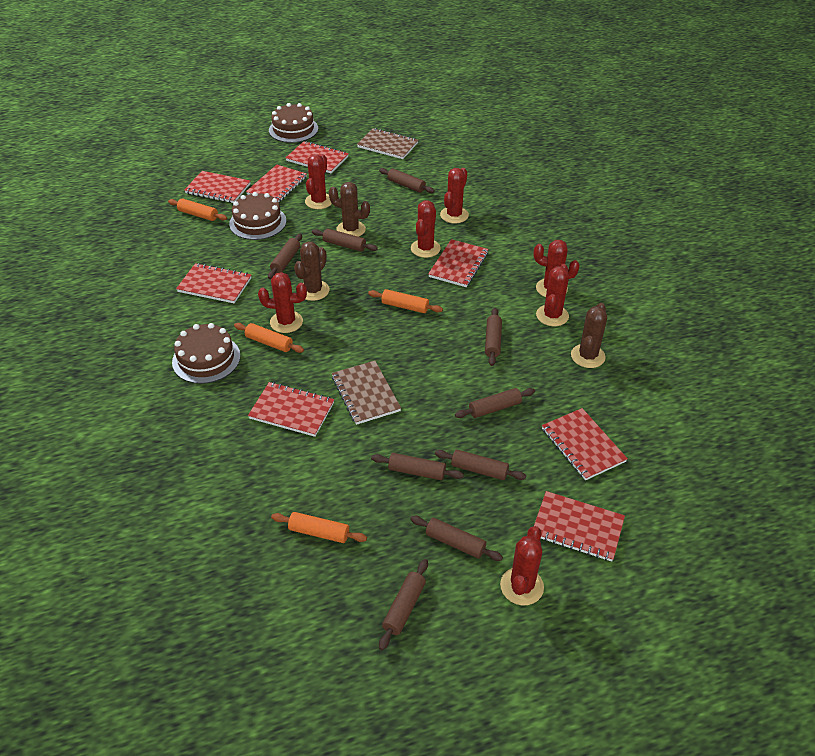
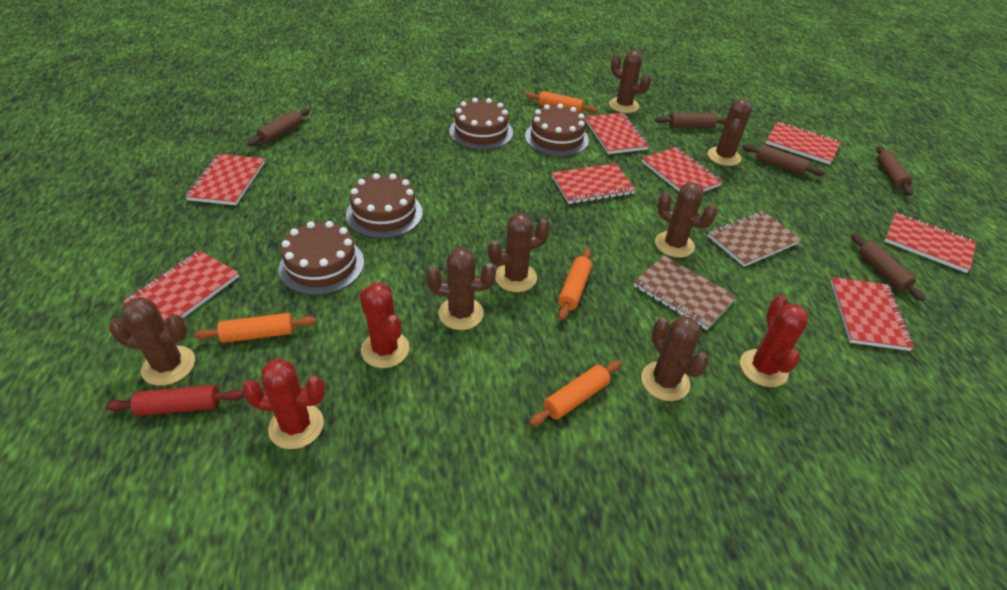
brown cactus: [294,242,330,301] [329,182,370,237] [571,303,607,368] = 3 -> [109,297,195,386] [426,247,496,330] [488,213,550,292] [609,50,651,113] [641,316,709,401] [655,182,717,258] [708,99,752,166] = 7
brown cake: [172,323,240,384] [229,192,286,240] [269,103,318,143] = 3 -> [279,221,364,295] [346,173,423,238] [449,98,513,150] [525,104,589,156] = 4
brown rolling pin: [268,234,302,279] [312,228,378,252] [371,453,464,480] [379,168,435,193] [379,559,428,650] [410,516,503,561] [435,449,526,480] [455,388,535,418] [485,308,502,366] = 9 -> [247,108,310,146] [655,113,726,128] [742,144,825,176] [851,234,926,301] [877,146,913,196] = 5
red cactus: [258,272,307,333] [305,154,332,209] [411,200,441,258] [440,168,469,223] [500,526,544,605] [534,240,580,297] [536,264,569,326] = 7 -> [242,358,326,449] [360,282,409,368] [740,296,808,387] = 3
red rolling pin: none = 0 -> [106,385,244,416] = 1

